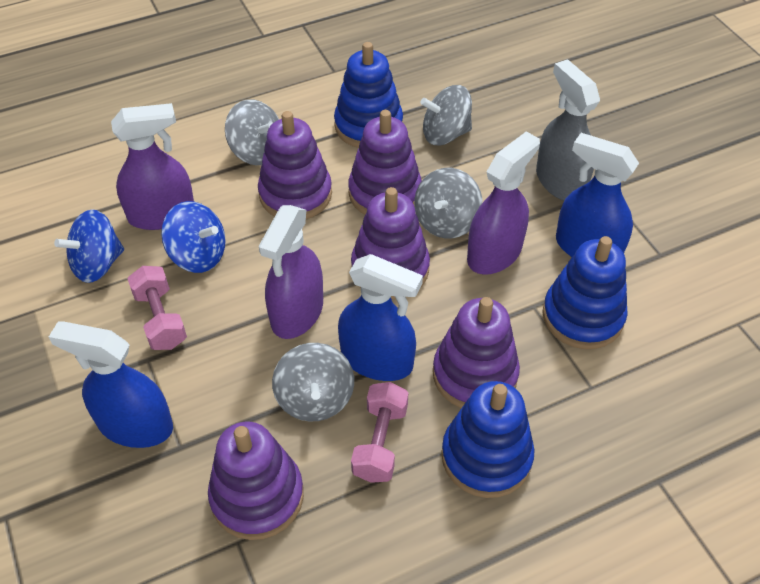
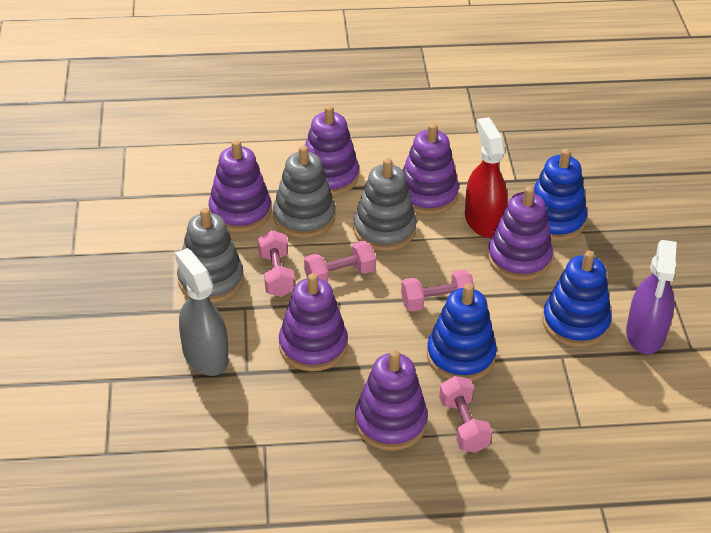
blue spinning top: [54,209,124,283] [161,201,226,273] = 2 -> none = 0
blue spray bottle: [49,321,173,448] [338,254,423,381] [556,133,639,257] = 3 -> none = 0
grey spinning top: [225,99,279,165] [272,343,354,422] [414,168,483,238] [421,85,472,145] = 4 -> none = 0
grey stacking toy: none = 0 -> [177,208,244,303] [273,145,336,238] [353,158,417,251] = 3
pink dumbbell: [127,266,187,350] [351,382,408,483] = 2 -> [258,230,295,297] [304,241,376,282] [401,270,475,312] [439,376,492,453] = 4
purple spray bottle: [111,103,194,230] [259,205,323,339] [467,131,540,274] = 3 -> [626,240,677,354] = 1
purple stacking toy: [208,422,304,540] [258,111,332,219] [348,110,422,215] [351,187,430,299] [433,297,520,408] = 5 -> [209,140,271,232] [279,273,348,372] [305,105,359,196] [355,350,428,451] [403,123,459,215] [488,186,553,281] = 6
red spray bottle: none = 0 -> [465,117,508,238] = 1

